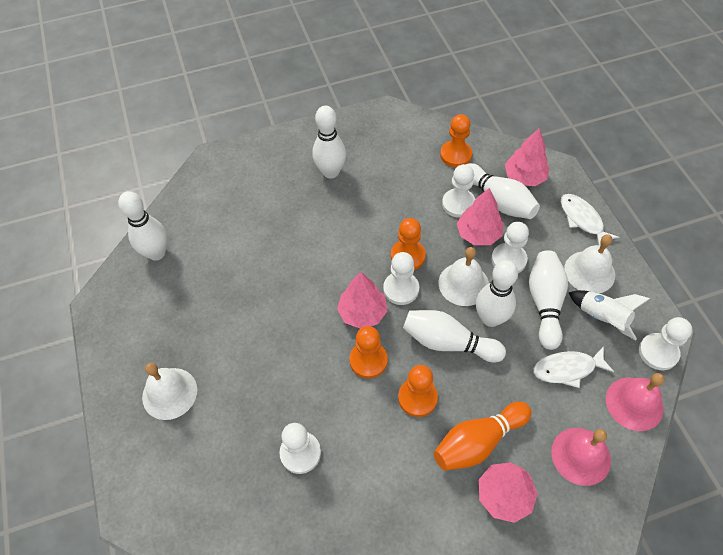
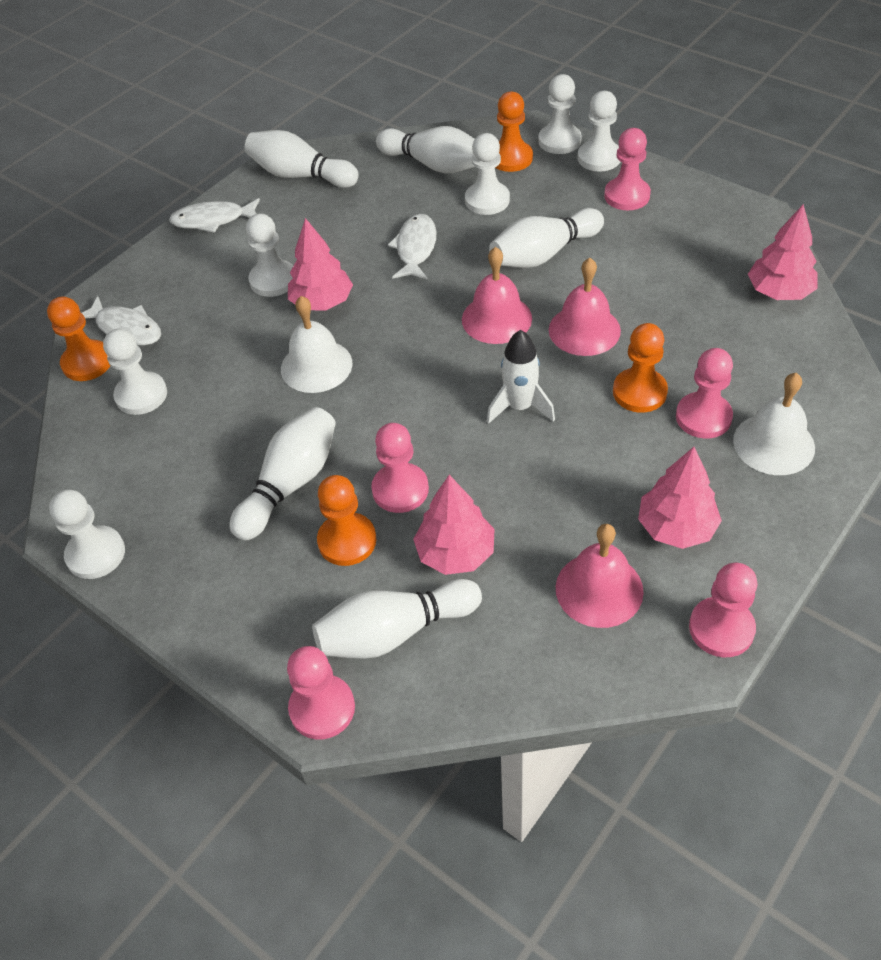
orange bowling pin: [434,402,532,471] = 1 -> none = 0
pink bell: [551,428,611,486] [606,373,665,431] = 2 -> [462,247,532,344] [549,258,621,356] [556,524,644,628] = 3
pink pawn: none = 0 -> [287,646,355,740] [371,423,429,513] [604,128,651,210] [676,348,733,439] [689,563,757,657] = 5
white bell: [142,363,197,420] [439,247,489,306] [564,234,615,293] = 3 -> [281,296,353,393] [733,373,815,475] = 2
white bowling pin: [118,191,167,261] [312,106,346,178] [403,310,506,363] [466,163,540,219] [476,260,518,327] [529,251,568,350] = 6 -> [230,407,336,541] [245,130,359,188] [312,579,482,659] [376,126,475,174] [489,208,604,268] = 5
white fish: [533,346,614,388] [561,194,619,245] = 2 -> [82,296,161,345] [169,198,260,233] [388,214,436,280] = 3
white pawn: [279,423,321,474] [383,252,419,305] [442,164,475,218] [491,222,529,273] [639,317,692,370] = 5 -> [49,490,125,579] [103,329,167,415] [246,213,293,297] [465,133,510,215] [538,74,582,154] [578,91,620,172] = 6

